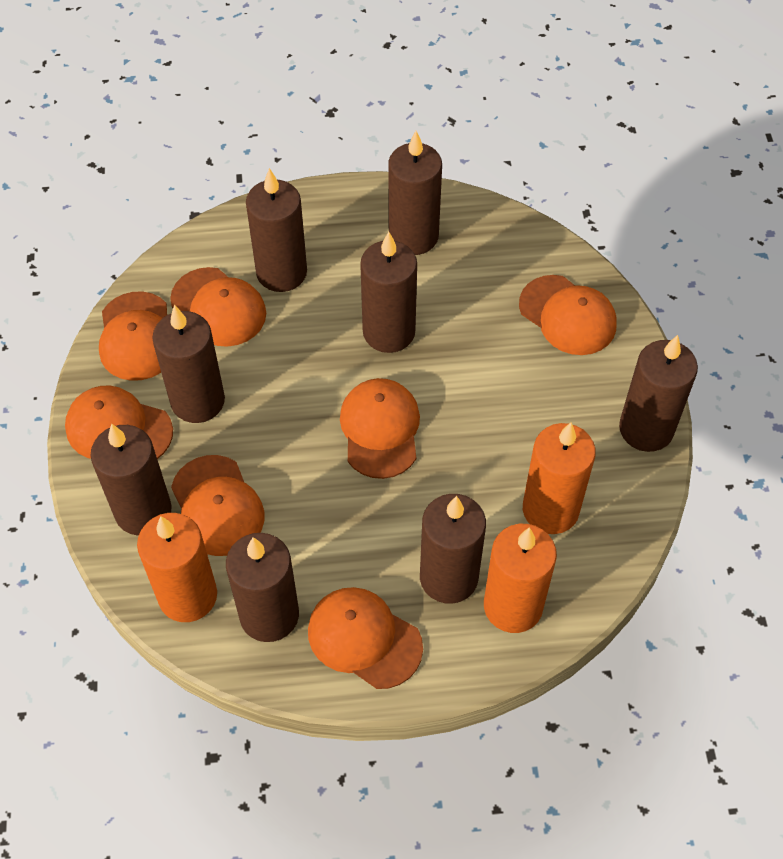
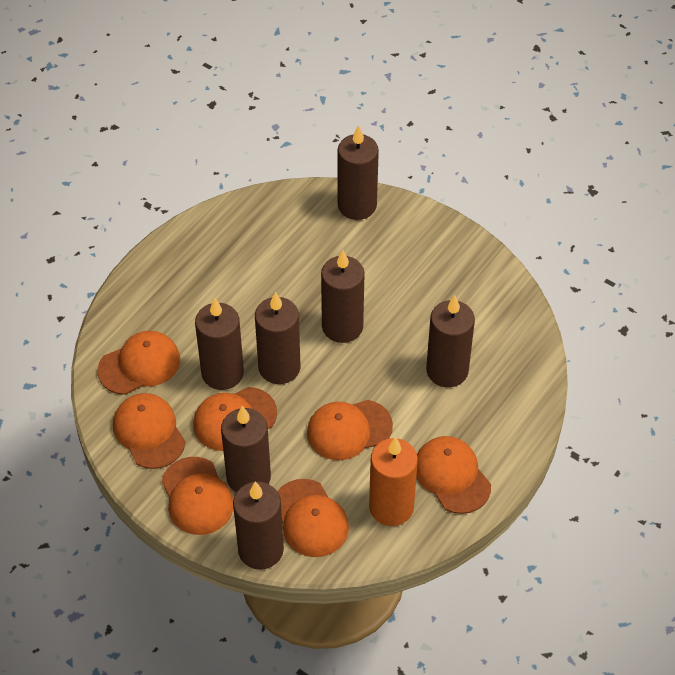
brown candle: [90,423,172,536] [152,305,225,423] [226,533,299,642] [246,168,307,292] [360,232,417,353] [388,131,442,255] [420,494,486,604] [619,335,698,452] = 8 -> [195,298,244,390] [221,406,271,492] [233,482,284,570] [255,292,301,384] [321,250,365,343] [338,125,379,220] [426,296,475,387] = 7
orange candle: [137,513,217,622] [484,524,557,633] [523,422,596,534] = 3 -> [369,437,418,526] = 1

